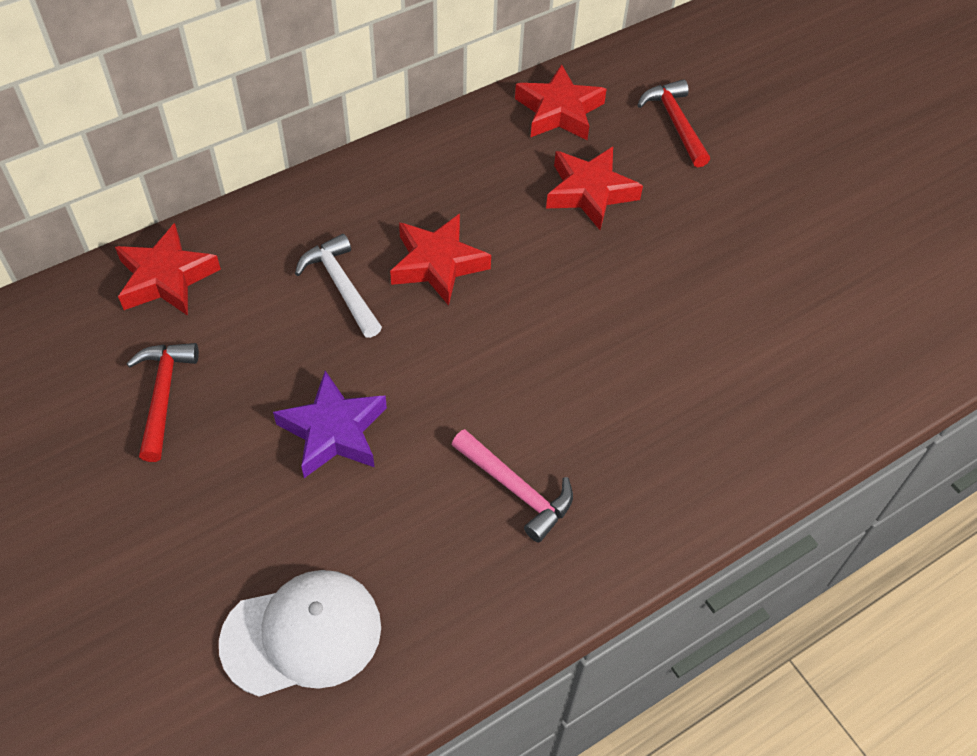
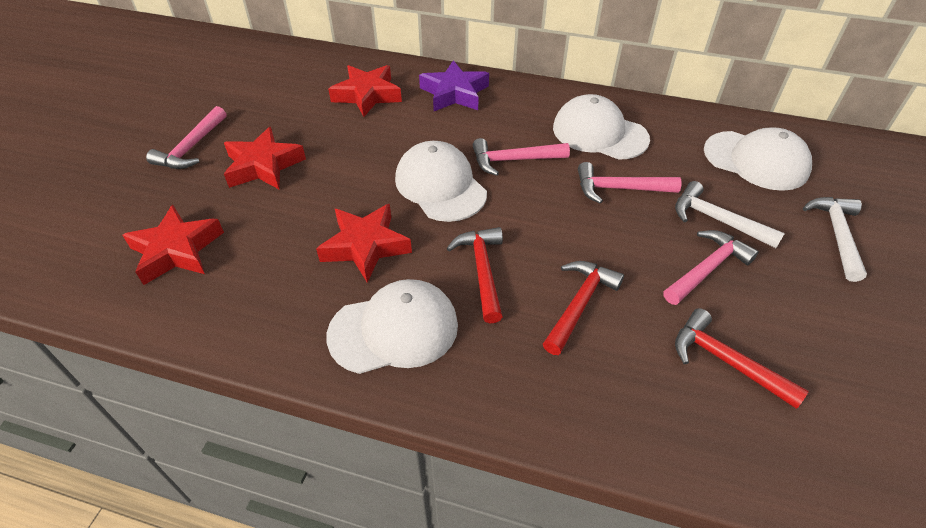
pink hammer: [451,429,573,542] = 1 -> [146,106,226,169] [473,138,570,176] [578,162,681,204] [663,230,759,305] = 4
red hammer: [127,343,199,462] [638,79,710,167] = 2 -> [446,227,503,323] [543,261,624,355] [675,308,809,409] = 3
white cap: [219,570,381,697] = 1 -> [326,279,458,374] [395,141,487,222] [553,94,650,160] [704,128,812,191] = 4
white hammer: [295,234,382,338] = 1 -> [675,181,785,248] [803,197,867,282] = 2

